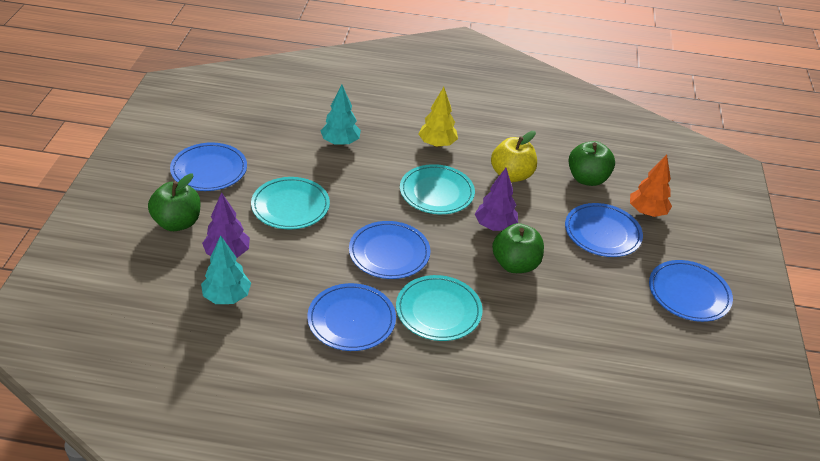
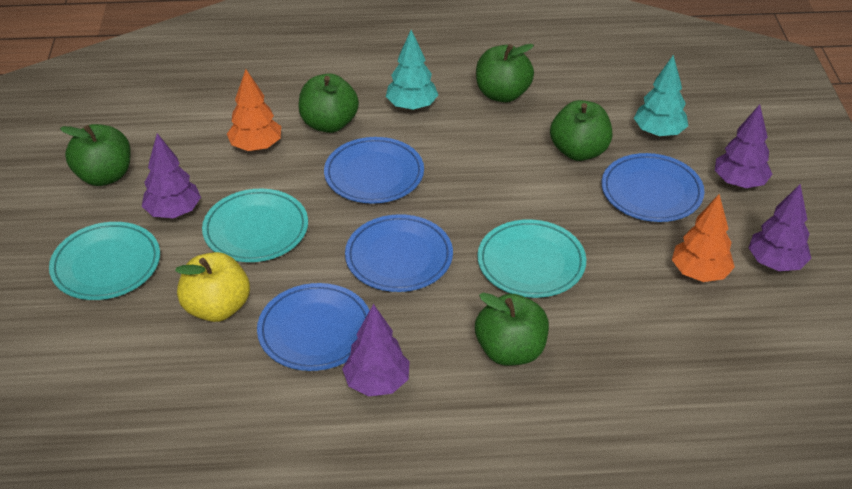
blue plate: [170,142,247,191] [307,283,396,351] [349,221,431,279] [565,203,643,257] [649,260,733,322] = 5 -> [257,283,370,371] [324,137,424,203] [345,214,453,292] [602,153,705,222] = 4
green apple: [148,174,201,231] [492,223,544,273] [569,141,615,186] = 3 -> [60,124,131,186] [298,73,359,133] [475,293,549,366] [476,44,534,102] [550,100,612,161] = 5
orange tree: [630,155,672,217] = 1 -> [227,69,281,151] [672,194,735,282] = 2
purple tree: [202,192,250,258] [475,168,518,231] = 2 -> [142,133,201,218] [342,304,410,397] [715,104,772,188] [748,184,811,271] = 4
yellow tree: [418,87,458,147] = 1 -> none = 0

